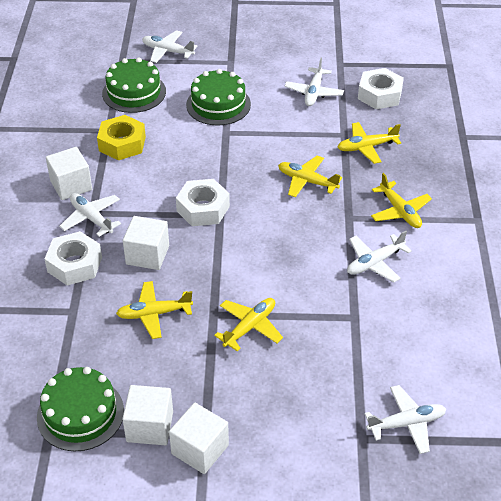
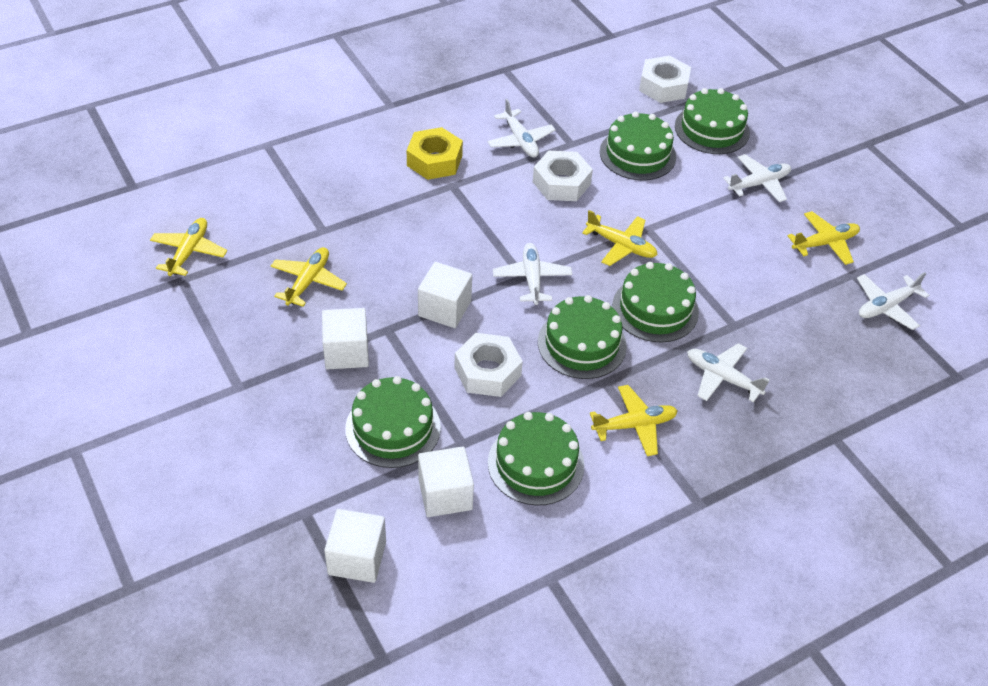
green cake: [37,367,124,451] [102,57,166,113] [186,69,251,126] = 3 -> [345,376,441,468] [488,412,585,506] [538,295,627,379] [600,111,676,180] [612,262,699,343] [675,88,750,154] = 6

